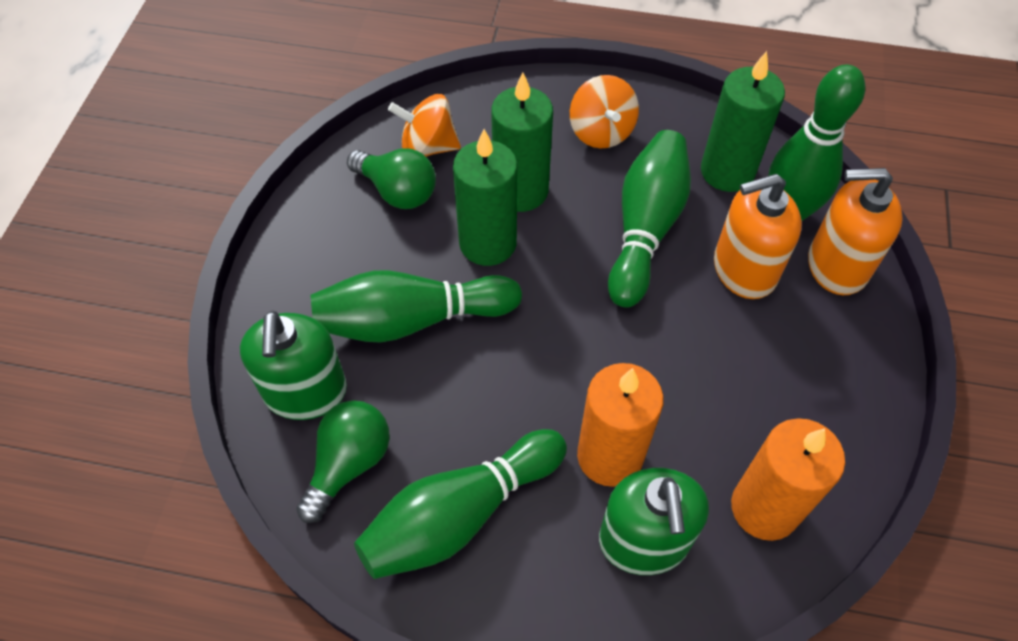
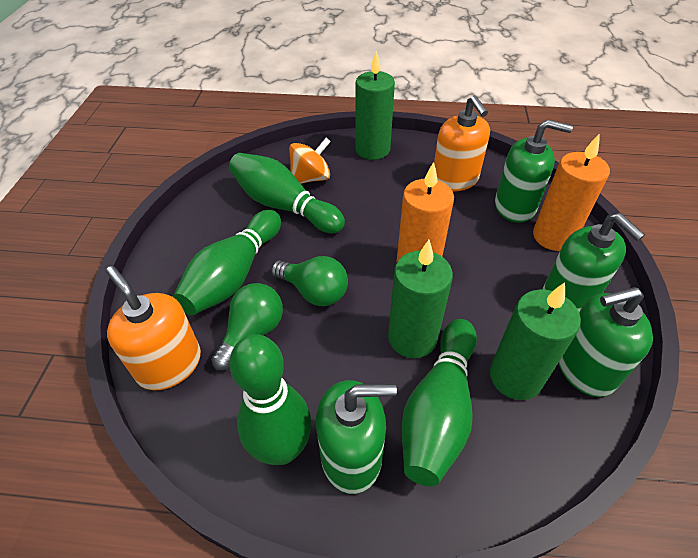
green soap dispenser: [240,310,347,420] [599,468,709,575] = 2 -> [316,380,397,494] [495,119,573,223] [542,213,645,312] [559,287,653,397] = 4
orange spinning top: [388,94,461,157] [570,75,639,148] = 2 -> [289,138,331,184] = 1

